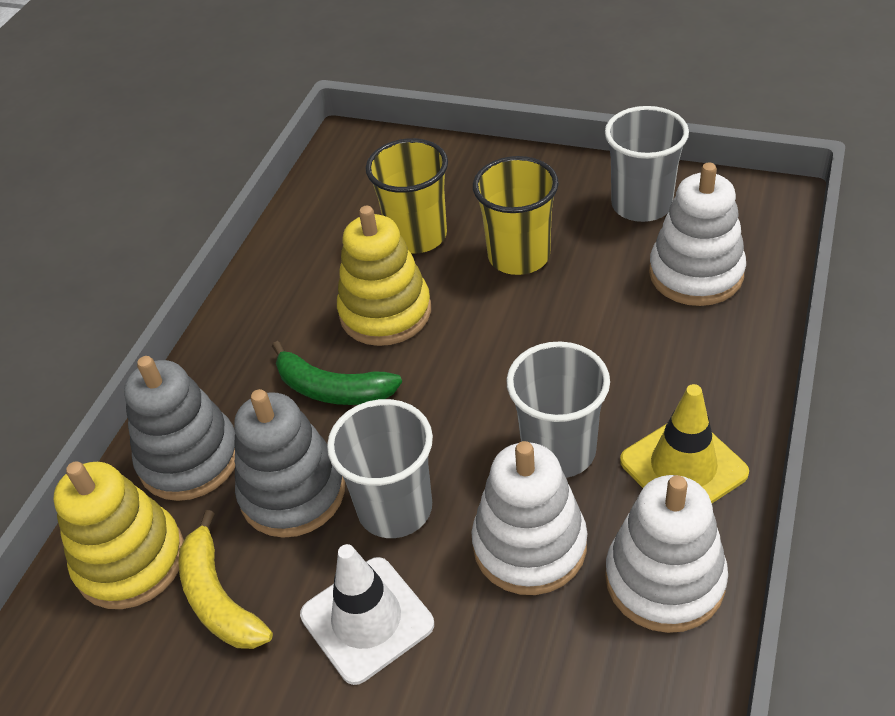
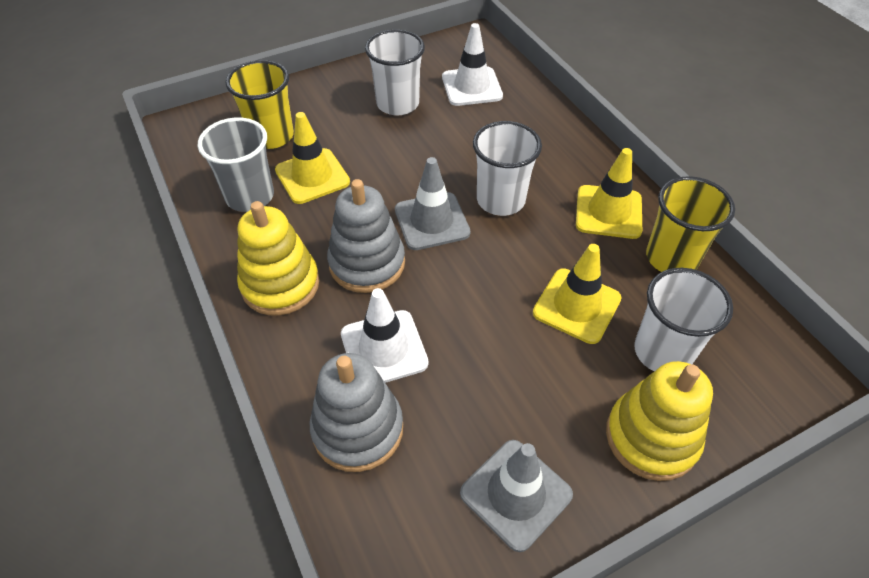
green banana: [272,341,402,405] = 1 -> none = 0
grey cup: [327,399,433,538] [507,341,610,478] [605,106,689,222] = 3 -> [198,117,274,212] = 1
grey traffic cone: none = 0 -> [395,157,471,250] [460,440,573,552] = 2
white cup: none = 0 -> [365,30,425,115] [473,121,542,216] [634,268,733,372] = 3
white stacking toy: [471,441,587,595] [605,475,728,633] [649,163,746,306] = 3 -> none = 0
white traffic cone: [300,544,434,685] = 1 -> [341,288,429,383] [442,23,503,106] = 2
yellow banana: [179,510,273,649] = 1 -> none = 0
yellow traffic cone: [620,384,749,503] = 1 -> [275,112,350,204] [533,244,622,344] [576,148,642,239] = 3

